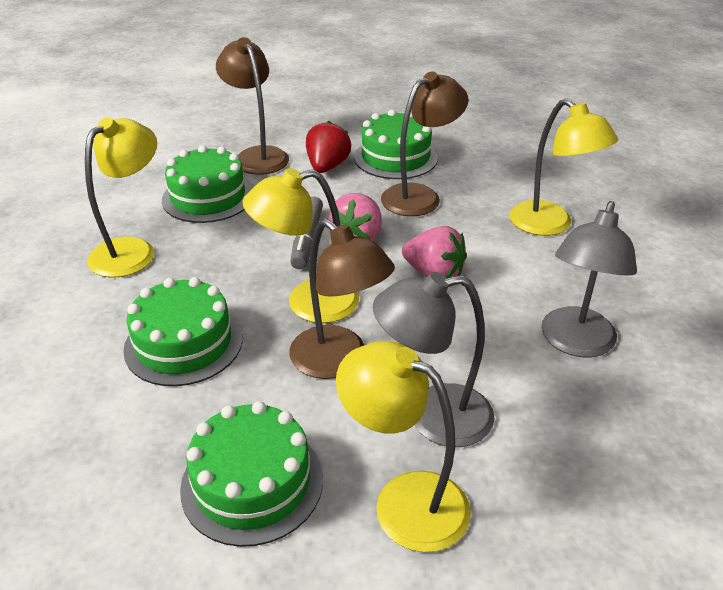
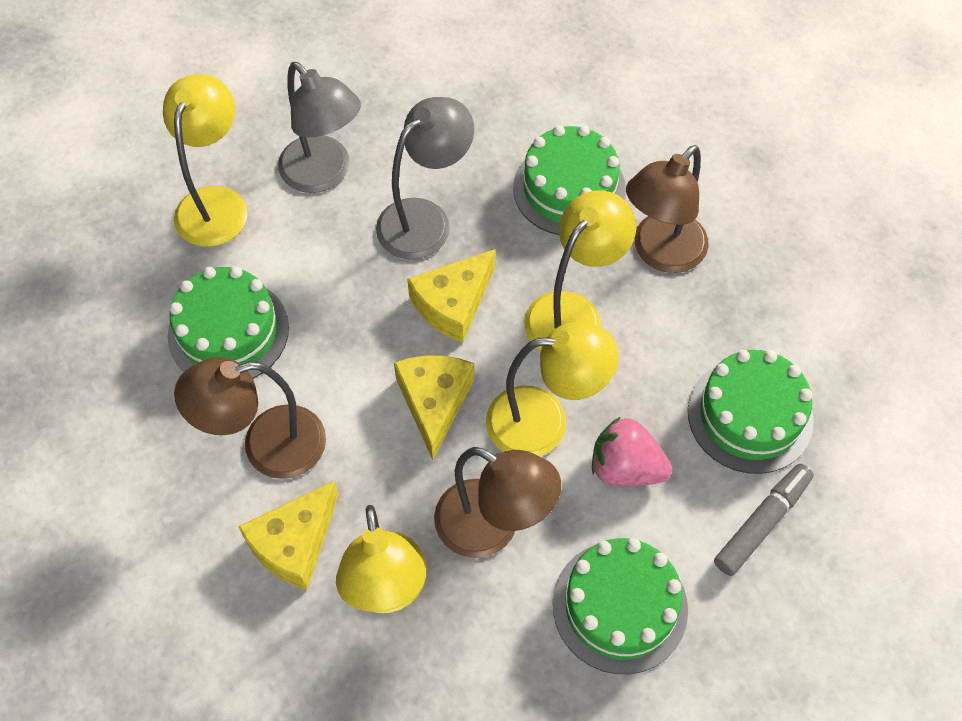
pink strawberry: [329,193,382,240] [402,226,467,278] = 2 -> [592,416,672,486] = 1
red strawberry: [306,121,351,173] = 1 -> none = 0
yellow cheese: none = 0 -> [238,481,339,590] [394,356,474,460] [407,249,495,343] = 3

